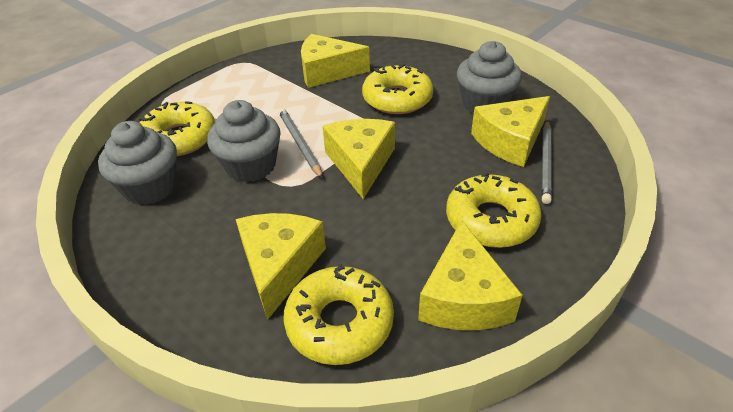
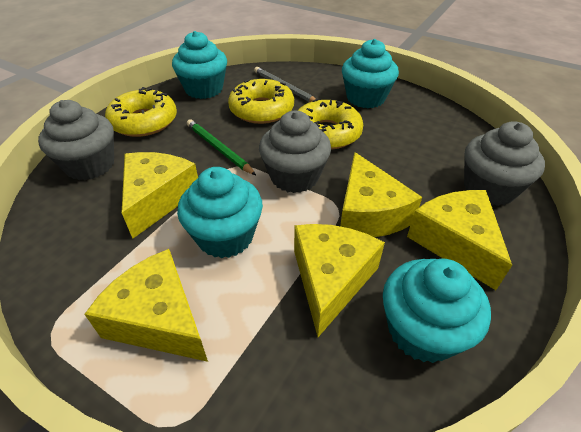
green pencil: none = 0 -> [187,119,256,175] = 1
grey pencil: [278,108,323,179] [541,120,552,204] = 2 -> [254,67,316,102] = 1
turquoise cupcake: none = 0 -> [172,31,227,99] [177,167,263,258] [342,39,399,108] [383,259,491,363] = 4
yellow donut: [139,101,215,156] [283,264,394,365] [362,64,433,114] [446,172,542,248] = 4 -> [105,87,177,137] [228,79,294,124] [297,99,363,150] = 3

